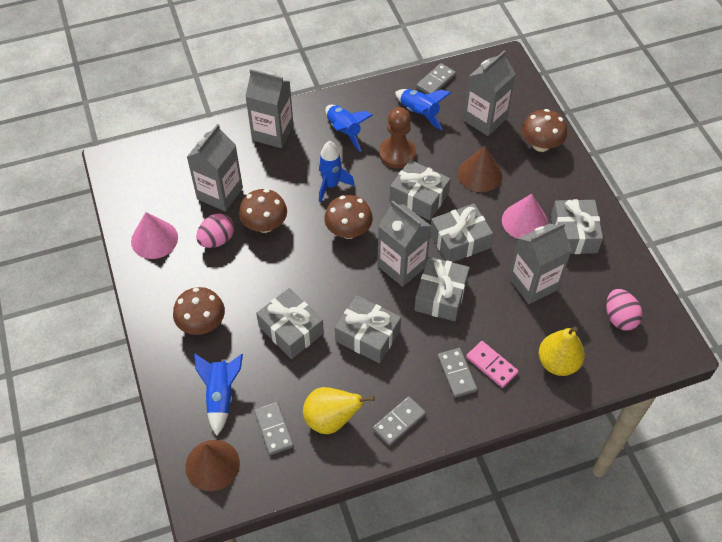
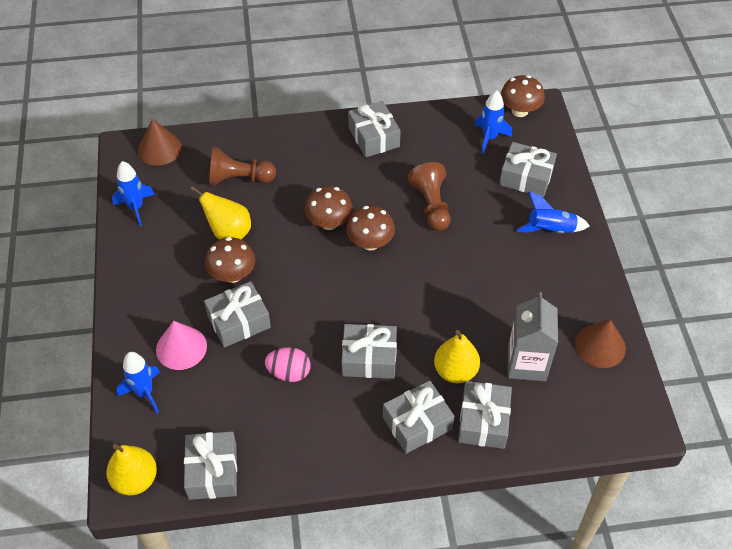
brown pawn: [379,107,416,168] = 1 -> [209,147,276,185] [408,162,451,231] = 2
grey carton: [187,124,243,211] [245,69,294,148] [377,200,431,287] [463,50,516,136] [509,222,572,304] = 5 -> [508,293,558,381] = 1
grey domino: [254,402,294,455] [373,396,426,446] [416,63,456,94] [438,348,477,398] = 4 -> none = 0
grey gift: [256,288,324,359] [335,295,401,363] [390,160,451,220] [414,257,470,321] [430,204,493,262] [551,199,603,254] = 6 -> [184,432,237,500] [204,281,271,348] [341,324,397,379] [348,101,401,158] [383,381,454,454] [458,381,512,449] [499,142,557,197] = 7
pink cone: [131,212,178,259] [502,194,548,239] = 2 -> [156,321,207,370] = 1
pink domino: [466,341,519,388] = 1 -> none = 0
pink egg: [196,214,234,248] [606,289,642,330] = 2 -> [265,347,311,382] = 1
yellow pear: [303,387,375,434] [539,327,585,376] = 2 -> [106,444,157,495] [190,186,251,240] [434,330,480,384] = 3

